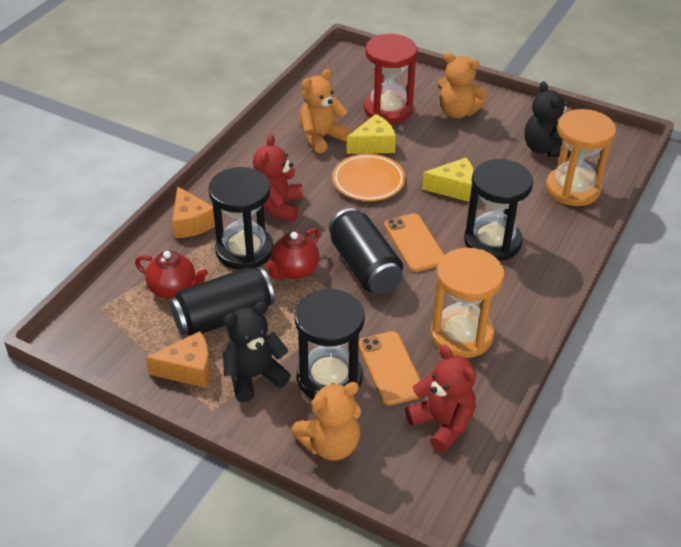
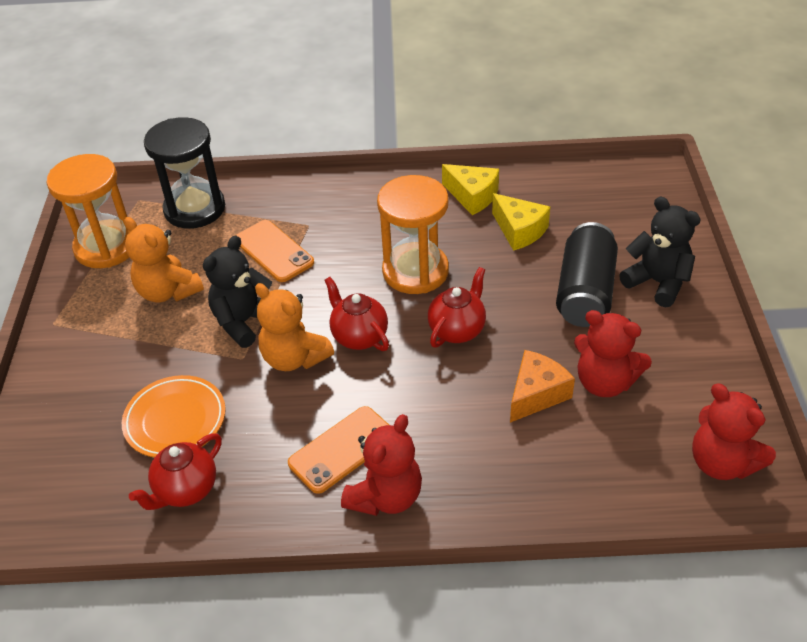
black can: [169,267,275,336] [329,208,403,294] = 2 -> [556,222,618,327] = 1
black hourglass: [208,167,274,270] [295,289,365,400] [464,159,533,261] = 3 -> [144,117,225,229] = 1
orange cheese: [146,331,210,388] [172,186,215,238] = 2 -> [510,350,575,423] = 1
orange teddy bear: [291,382,361,461] [299,69,351,153] [437,53,488,118] = 3 -> [124,217,204,303] [255,283,334,371] = 2
red hourglass: [364,34,417,123] = 1 -> none = 0
red teapot: [135,251,208,299] [266,228,319,279] = 2 -> [129,433,222,510] [325,277,389,351] [428,267,486,348] = 3
red teddy bear: [253,134,303,222] [405,345,476,453] = 2 -> [341,414,422,516] [574,310,652,397] [692,383,776,480] = 3

